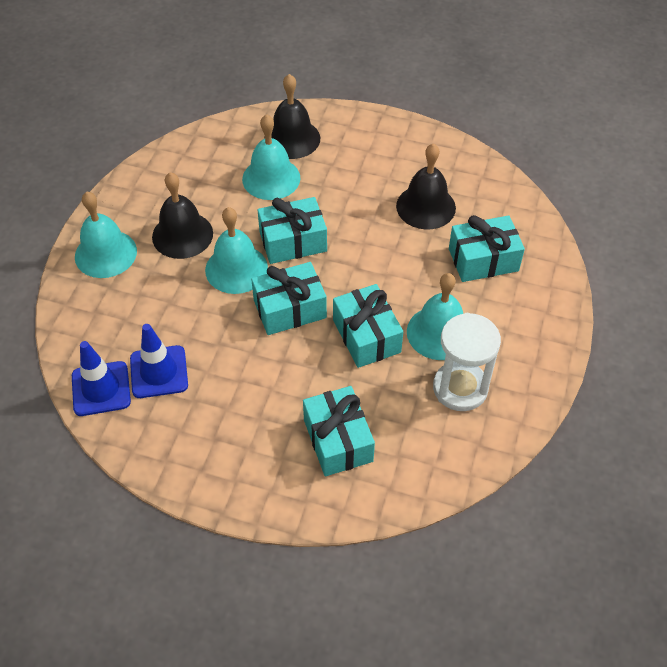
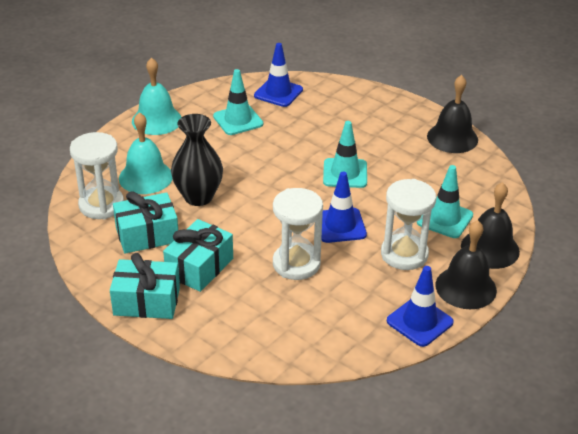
black vase: none = 0 -> [171,114,223,206] = 1
blue traffic cone: [72,341,131,416] [130,324,188,398] = 2 -> [254,43,303,107] [321,172,367,243] [387,266,454,347] = 3
turquoise bell: [75,192,137,278] [205,207,268,294] [242,114,301,200] [407,273,463,360] = 4 -> [119,112,172,194] [132,58,181,135] = 2
turquoise gift: [251,262,327,335] [258,197,327,264] [303,386,375,476] [333,284,403,368] [449,215,525,282] = 5 -> [110,253,180,319] [113,191,178,254] [163,219,233,292] = 3
turquoise traffic cone: none = 0 -> [213,69,263,135] [323,121,367,188] [417,165,473,238] = 3
white hourglass: [433,313,501,411] = 1 -> [70,132,124,219] [273,188,323,280] [381,179,436,270] = 3

